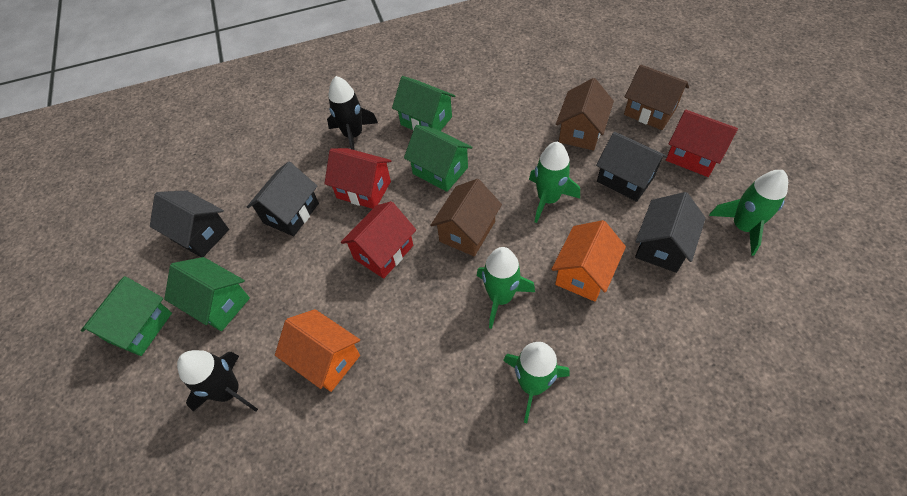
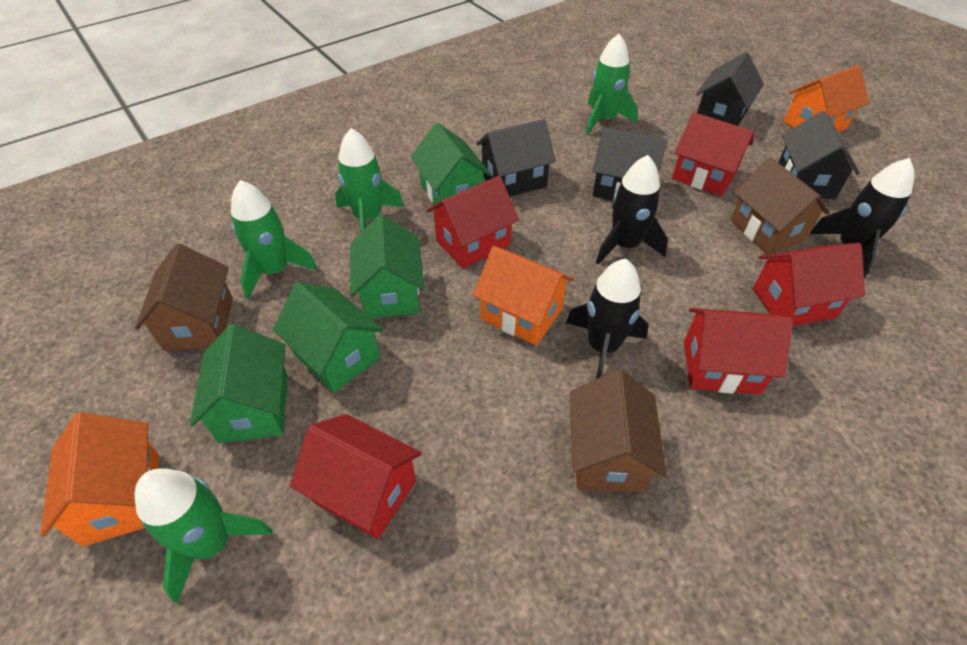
black rocket: [177,350,258,412] [327,76,378,150] = 2 -> [566,259,648,379] [596,155,668,264] [810,158,915,278] = 3
orange house: [275,309,360,392] [551,220,626,302] = 2 -> [41,412,159,546] [473,246,574,346] [784,65,869,132] = 3
red house: [324,148,392,209] [341,201,416,279] [666,110,738,177] = 3 -> [290,414,421,539] [427,176,519,269] [672,112,754,196] [684,308,793,395] [753,243,865,326] = 5

